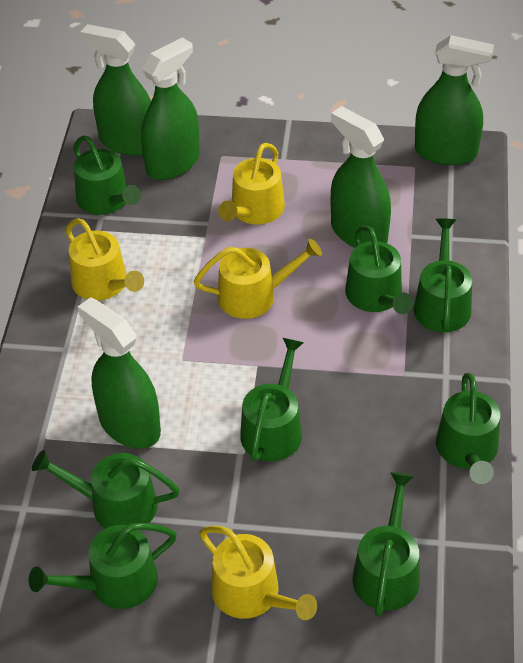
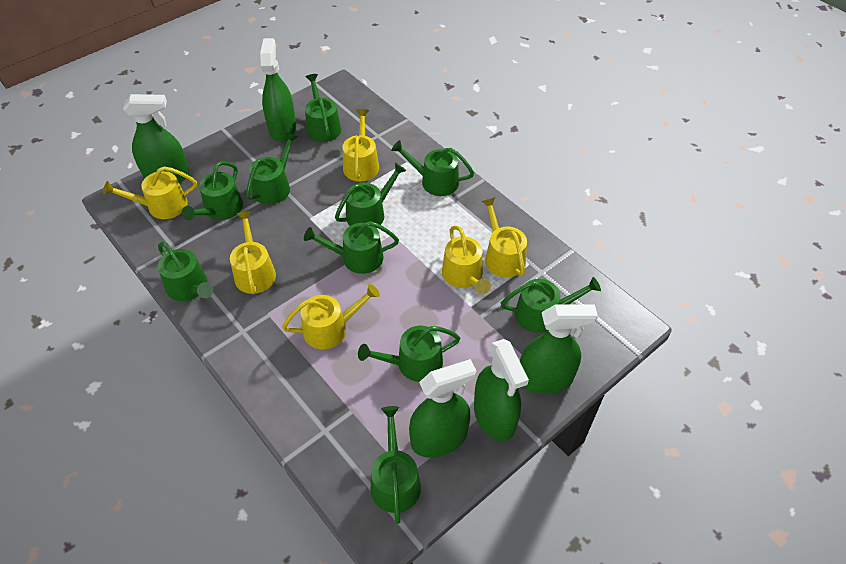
green watering can: [29,523,177,609] [32,450,179,529] [73,135,141,215] [240,338,304,462] [345,226,413,314] [352,472,420,616] [414,219,472,332] [436,373,500,484] = 8 -> [158,242,213,301] [182,161,243,220] [246,132,298,204] [304,221,399,274] [305,74,341,142] [335,163,407,226] [358,326,460,382] [371,406,421,524] [391,140,474,196] [501,277,601,333] = 10
yellow watering can: [65,218,144,301] [194,239,322,319] [199,526,317,620] [218,143,285,225] = 4 -> [103,166,197,219] [230,211,276,294] [282,284,380,349] [343,109,379,181] [442,225,491,294] [482,197,527,278] = 6

